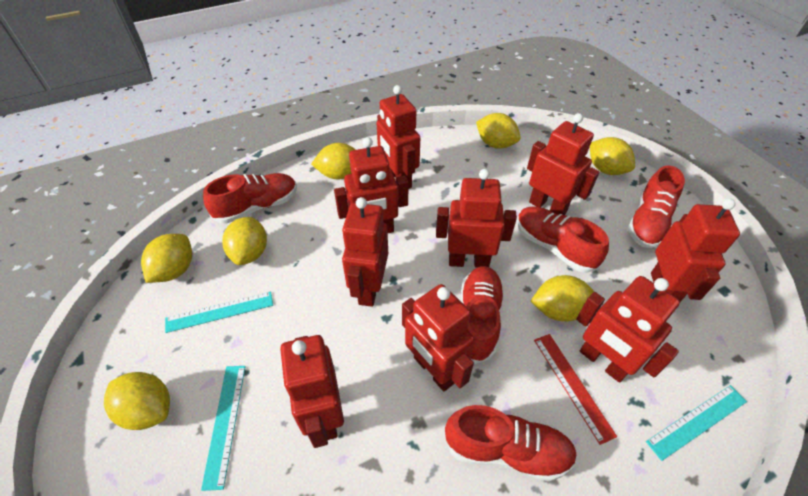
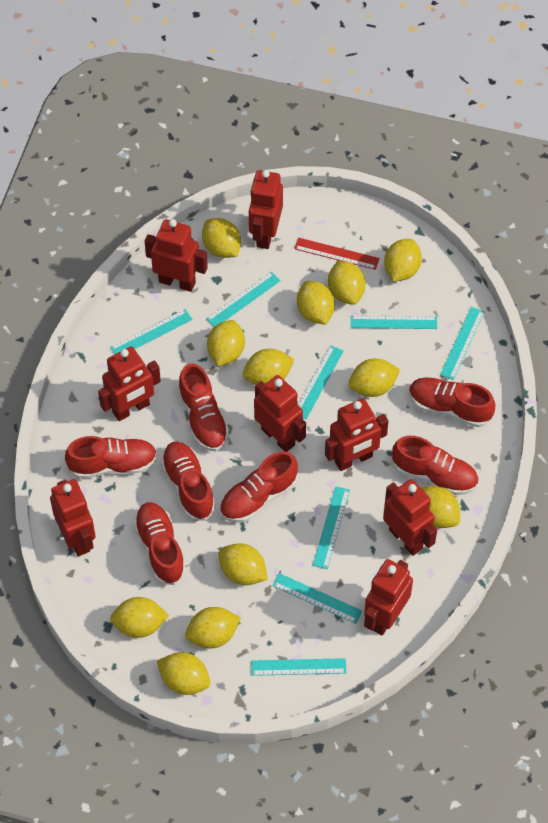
red robot: [280,335,344,448] [334,137,408,233] [342,197,388,307] [377,85,420,189] [402,284,475,392] [436,169,517,268] [527,113,599,215] [576,276,680,383] [651,198,740,302] = 9 -> [50,479,96,556] [98,346,161,421] [145,219,208,292] [249,170,283,249] [254,375,306,452] [325,398,388,471] [364,559,413,635] [383,479,437,556] = 8
red shoe: [203,173,297,223] [444,405,577,481] [461,266,504,364] [517,206,609,273] [628,165,685,248] = 5 -> [65,436,157,479] [133,502,186,585] [161,441,215,521] [178,363,229,451] [220,451,298,523] [392,436,478,495] [409,377,496,427] = 7
turquoise ruler: [165,292,273,333] [201,366,246,491] [646,385,747,461] = 3 -> [110,309,193,354] [206,272,281,327] [251,658,346,676] [272,573,363,624] [298,345,344,419] [313,486,350,569] [351,315,437,329] [440,307,484,380] = 8
yellow lemon: [104,372,170,430] [141,234,192,283] [222,217,267,265] [311,143,356,179] [476,113,521,149] [531,275,595,322] [590,137,635,175] = 7 -> [110,597,169,638] [157,652,210,695] [185,607,241,648] [202,218,241,258] [207,320,245,366] [218,543,268,585] [243,349,295,385] [297,281,335,325] [328,260,365,305] [348,359,400,397] [384,239,422,281] [421,486,460,528] = 12

